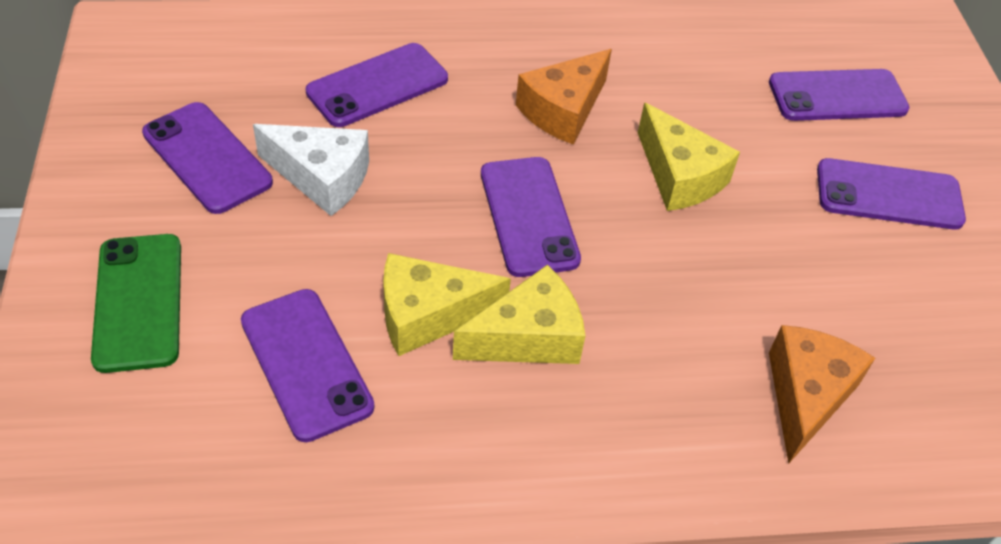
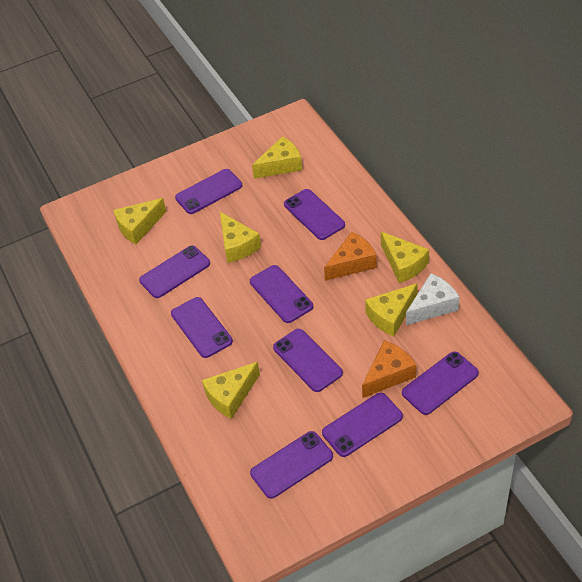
green phone: [91,234,181,373] = 1 -> none = 0
purple phone: [142,102,273,214] [241,289,375,442] [305,43,448,127] [481,157,581,277] [769,69,910,121] [817,158,966,230] = 6 -> [139,245,210,298] [171,297,233,358] [175,169,242,214] [250,265,313,323] [250,431,333,499] [273,329,343,392] [284,189,345,240] [322,393,403,457] [402,351,479,415] = 9
yellow cheese: [383,253,511,356] [453,265,585,364] [638,103,740,211] = 3 -> [113,198,167,244] [202,362,260,419] [220,212,261,263] [252,136,302,179] [365,283,418,337] [381,232,429,283] = 6

